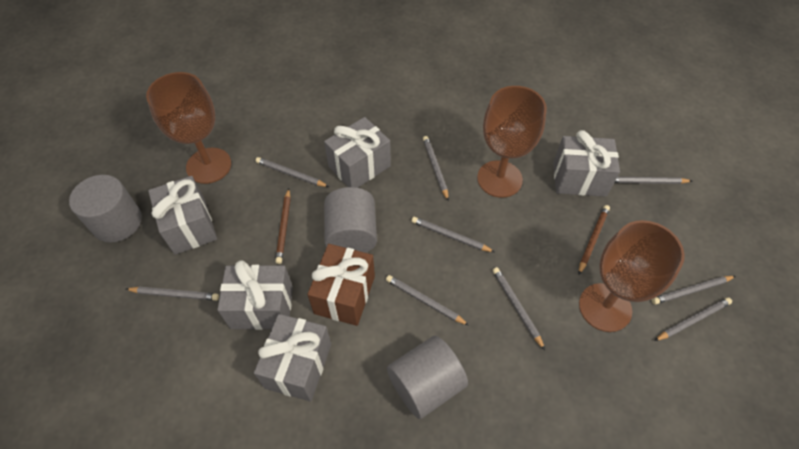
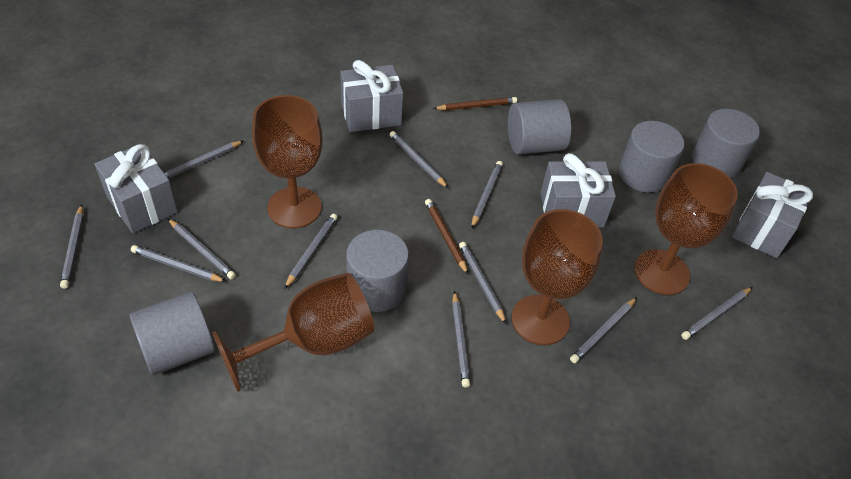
brown gift: [307,244,375,326] = 1 -> none = 0
brown goblet: [146,72,231,184] [477,86,547,198] [579,220,685,332] = 3 -> [212,273,374,392] [252,95,323,228] [512,209,603,345] [635,163,738,295] = 4
grey cylinder: [69,175,142,243] [324,187,377,253] [387,336,468,419] = 3 -> [130,292,215,375] [346,230,409,312] [508,99,571,155] [619,121,685,193] [692,109,760,178] = 5
grey gift: [148,176,217,255] [217,261,293,330] [254,314,331,402] [324,117,391,188] [553,130,620,197] = 5 -> [95,144,178,233] [340,60,403,132] [540,153,616,228] [732,172,813,258] = 4
grey pencil: [126,287,219,301] [255,157,329,187] [386,275,469,325] [412,217,494,252] [423,136,449,201] [492,267,545,350] [614,177,692,184] [652,276,736,305] [654,297,732,341] = 9 -> [60,204,83,289] [131,245,227,282] [164,140,244,179] [168,219,236,279] [284,214,338,289] [390,131,448,188] [452,291,470,387] [459,242,506,324] [471,161,503,229] [570,297,637,363] [681,287,753,340] = 11

